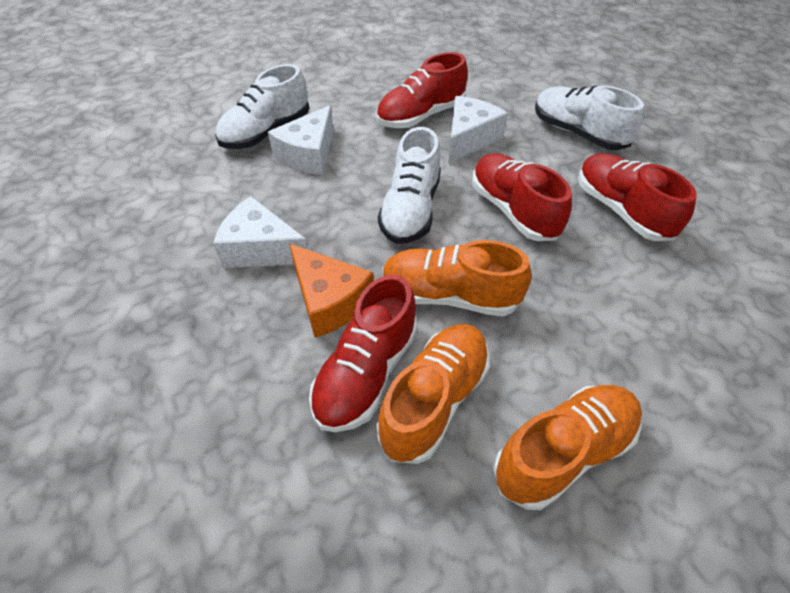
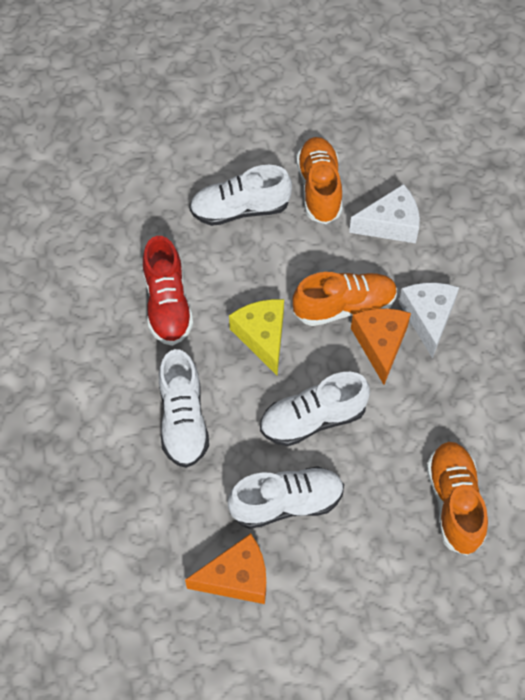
orange cheese: [290,244,374,338] = 1 -> [185,533,266,604] [351,308,411,385] = 2
red shoe: [309,274,418,432] [376,52,468,128] [472,153,572,241] [578,153,697,241] = 4 -> [143,236,193,346] = 1
white cheese: [213,196,308,268] [268,105,334,175] [448,96,508,164] = 3 -> [349,184,420,243] [399,283,459,358] = 2
white shoe: [215,64,309,149] [378,127,441,244] [535,85,644,150] = 3 -> [159,349,209,468] [189,165,292,226] [228,466,344,529] [260,372,370,446] = 4
yellow cheese: none = 0 -> [229,299,284,375] = 1

